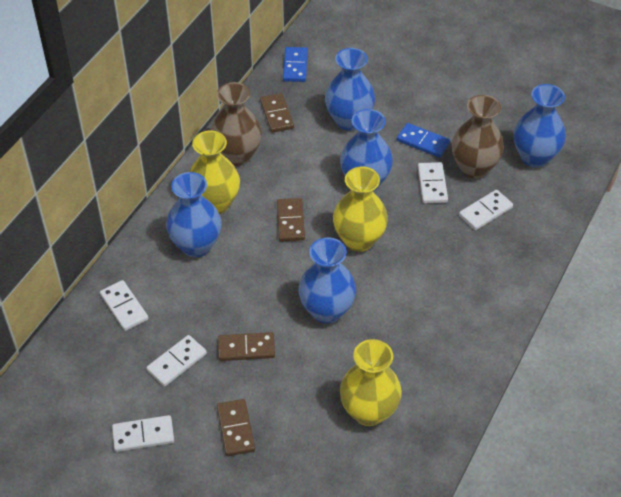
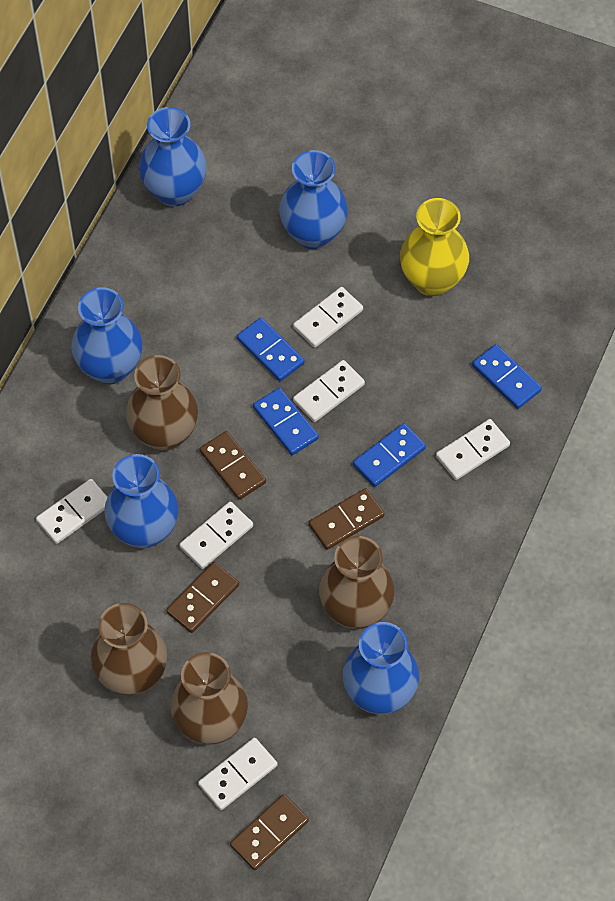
blue domino: [283,47,308,82] [397,123,450,158] = 2 -> [237,317,304,381] [253,388,319,455] [353,423,426,487] [472,344,542,409] = 4
brown vase: [211,82,262,166] [452,95,504,179] = 2 -> [91,603,167,696] [126,355,198,451] [171,652,248,745] [319,536,394,629] = 4
white domino: [100,280,148,331] [112,415,174,452] [146,335,207,386] [418,162,448,203] [459,190,513,230] = 5 -> [36,479,108,544] [179,502,253,569] [198,738,277,810] [293,287,363,348] [293,360,365,422] [436,419,510,480] = 6
yellow vase: [189,131,240,214] [333,167,388,252] [340,339,402,426] = 3 -> [400,198,469,296] = 1

